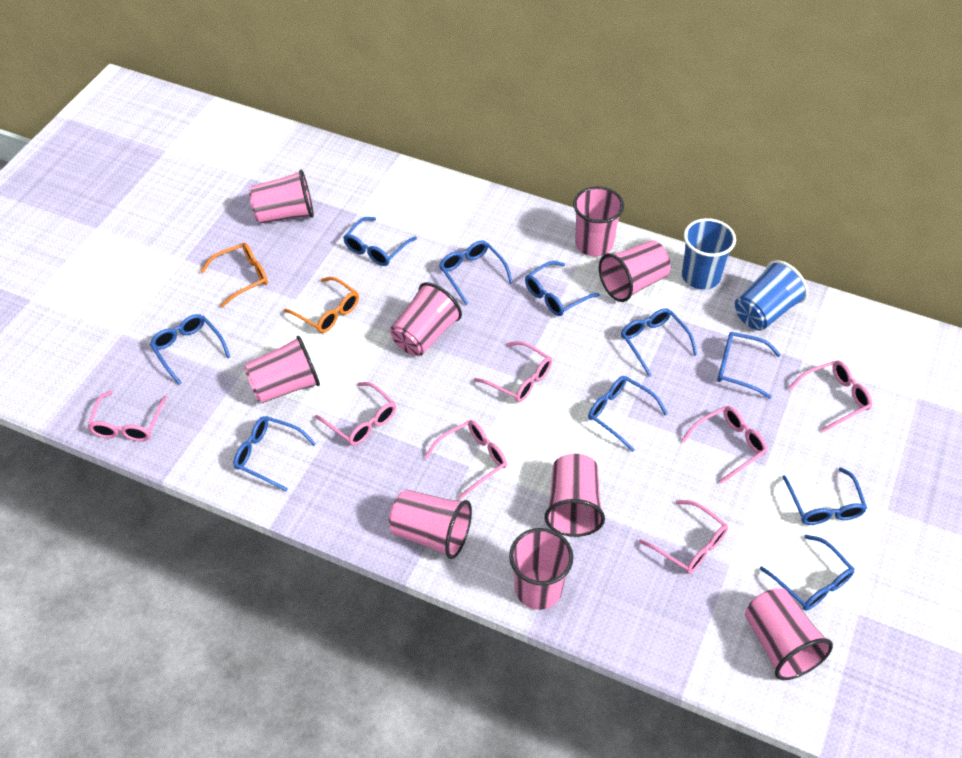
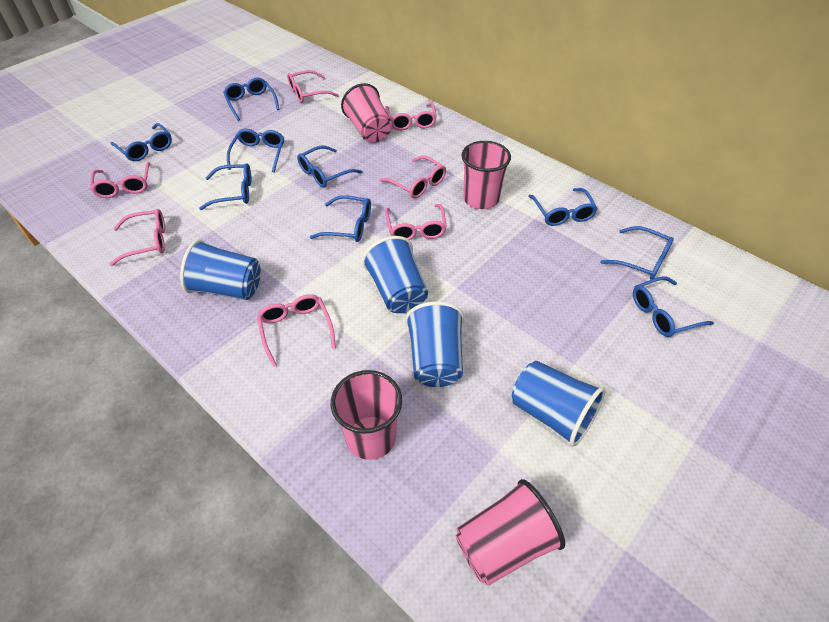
blue cup: [682,218,736,290] [735,260,808,331] = 2 -> [180,240,261,300] [362,236,428,313] [405,301,464,387] [512,361,606,447] = 4
blue glasses: [150,314,230,385] [233,416,316,491] [343,217,417,266] [439,240,513,305] [525,261,599,316] [588,376,668,452] [621,308,697,377] [717,332,781,399] [760,535,855,611] [782,467,867,525] = 10 -> [111,123,172,161] [199,163,251,210] [223,77,279,121] [227,129,284,173] [297,146,362,187] [310,195,371,242] [528,188,598,226] [600,226,674,279] [633,276,714,337] = 9
orange glasses: [200,243,268,307] [284,277,359,333] = 2 -> none = 0
pink cup: [244,336,320,403] [249,170,314,224] [389,490,472,559] [390,282,462,356] [509,528,573,610] [544,454,605,537] [573,187,624,256] [599,240,671,302] [745,588,833,680] = 9 -> [331,370,402,460] [341,83,392,143] [456,479,565,586] [461,141,511,209] = 4

